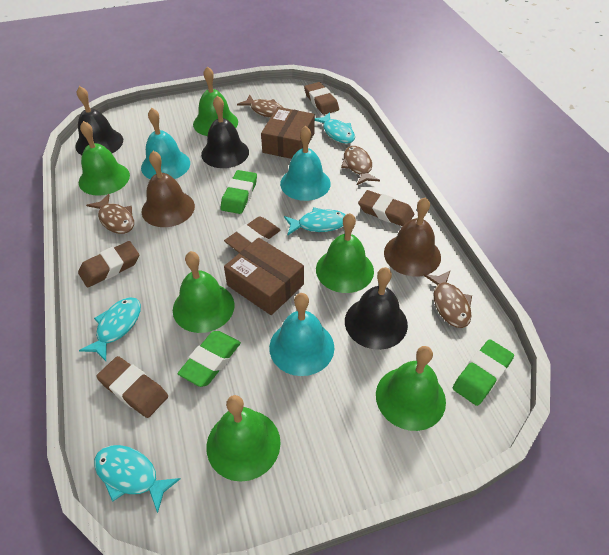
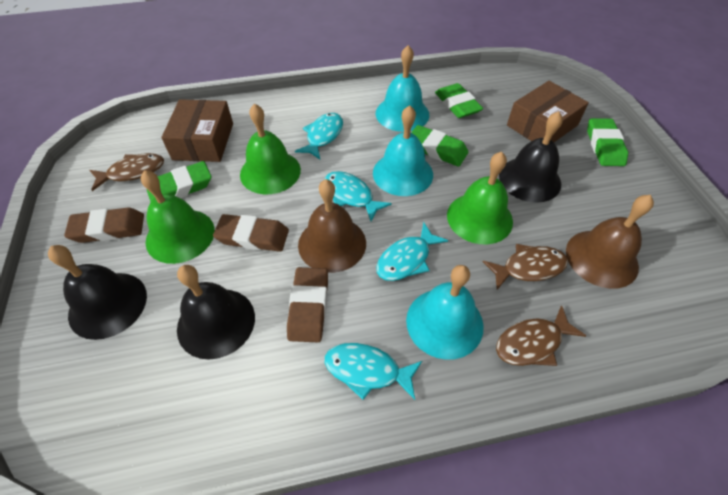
brown eraser: [78,241,139,288] [96,356,168,418] [224,216,281,253] [304,82,339,115] [358,190,414,226] = 5 -> [64,207,144,243] [213,214,289,252] [287,267,328,342] = 3
brown fish: [86,194,134,234] [237,95,283,118] [341,146,380,185] [423,270,472,328] = 4 -> [90,153,164,191] [483,244,568,290] [496,305,586,366] = 3
green bell: [79,121,130,196] [173,251,235,333] [193,66,238,136] [207,395,281,482] [316,213,374,293] [376,346,446,431] = 6 -> [141,170,215,264] [240,104,301,194] [447,152,513,244] = 3
green eraser: [177,331,241,387] [220,170,257,214] [453,339,514,406] = 3 -> [147,161,212,202] [411,125,468,167] [435,83,483,118] [587,118,628,166] = 4

